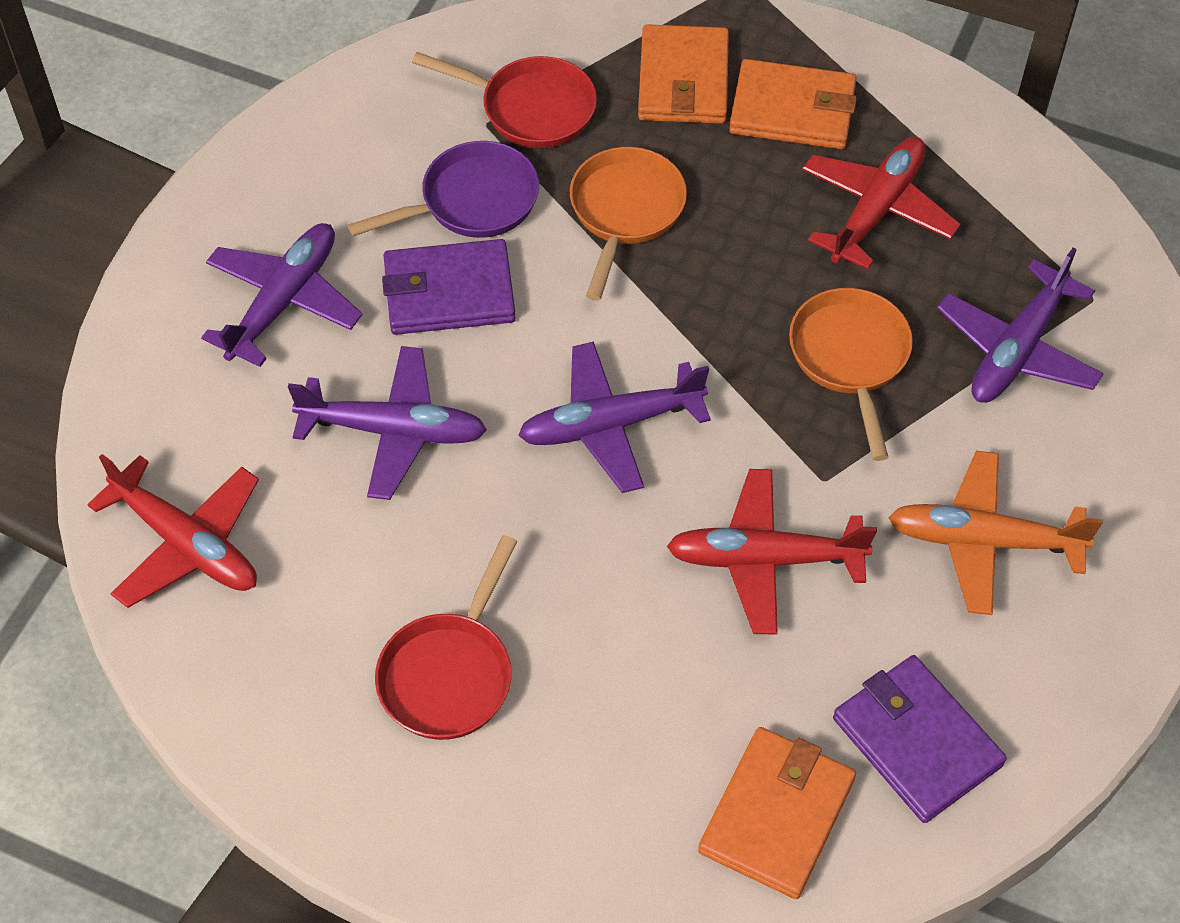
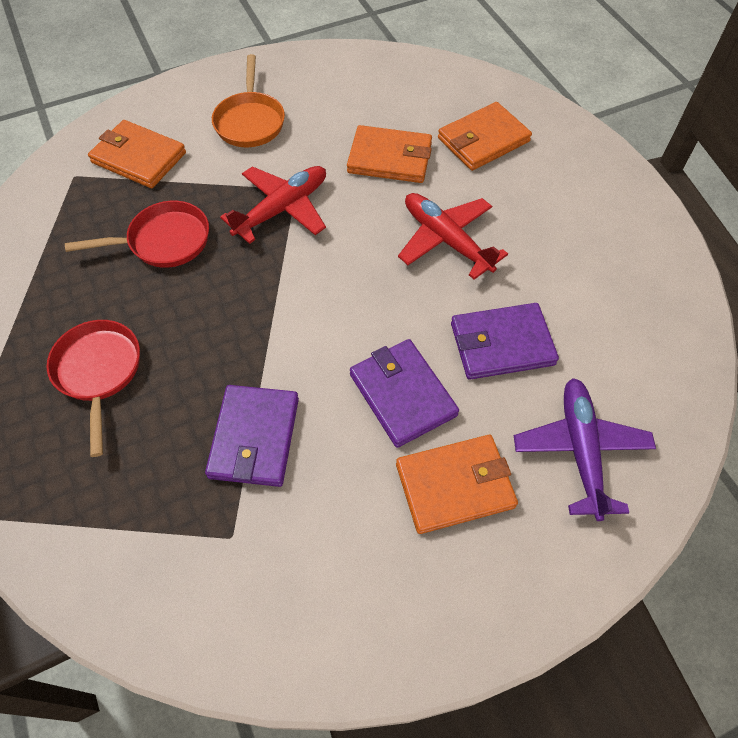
orange pan: [570,147,687,301] [789,288,913,461] = 2 -> [212,54,285,147] = 1
orange plane: [888,451,1102,615] = 1 -> none = 0
orange wallet: [638,24,729,124] [698,727,856,899] [729,59,857,149] = 3 -> [88,120,186,188] [347,125,432,183] [396,435,518,534] [438,102,532,171] = 4
purple pan: [347,141,539,238] = 1 -> none = 0
purple plane: [201,223,363,367] [288,346,487,500] [518,342,711,493] [937,247,1104,403] = 4 -> [514,378,656,521] = 1
purple wallet: [382,239,516,335] [833,655,1007,823] = 2 -> [205,385,299,487] [350,339,459,448] [451,303,559,380] = 3
red plane: [87,454,259,608] [667,469,877,635] [802,137,960,270] = 3 -> [220,166,326,244] [398,193,508,280] = 2

